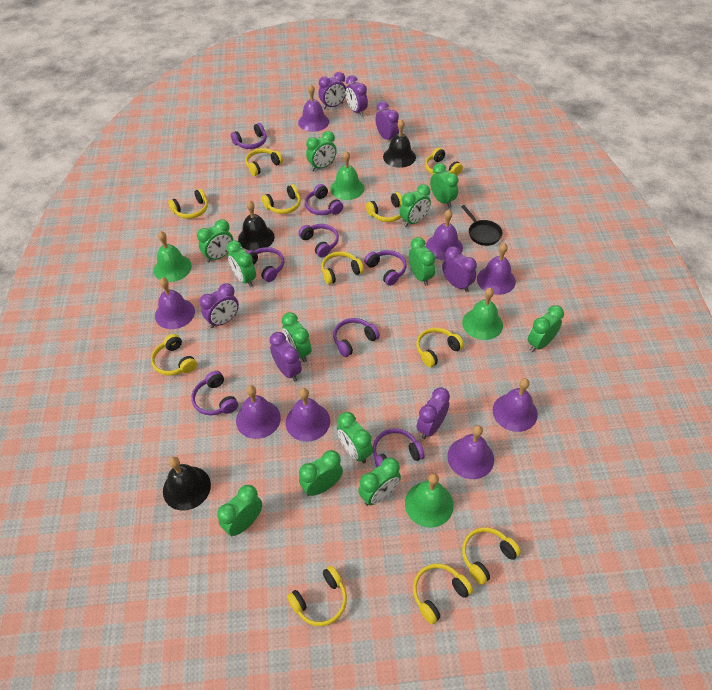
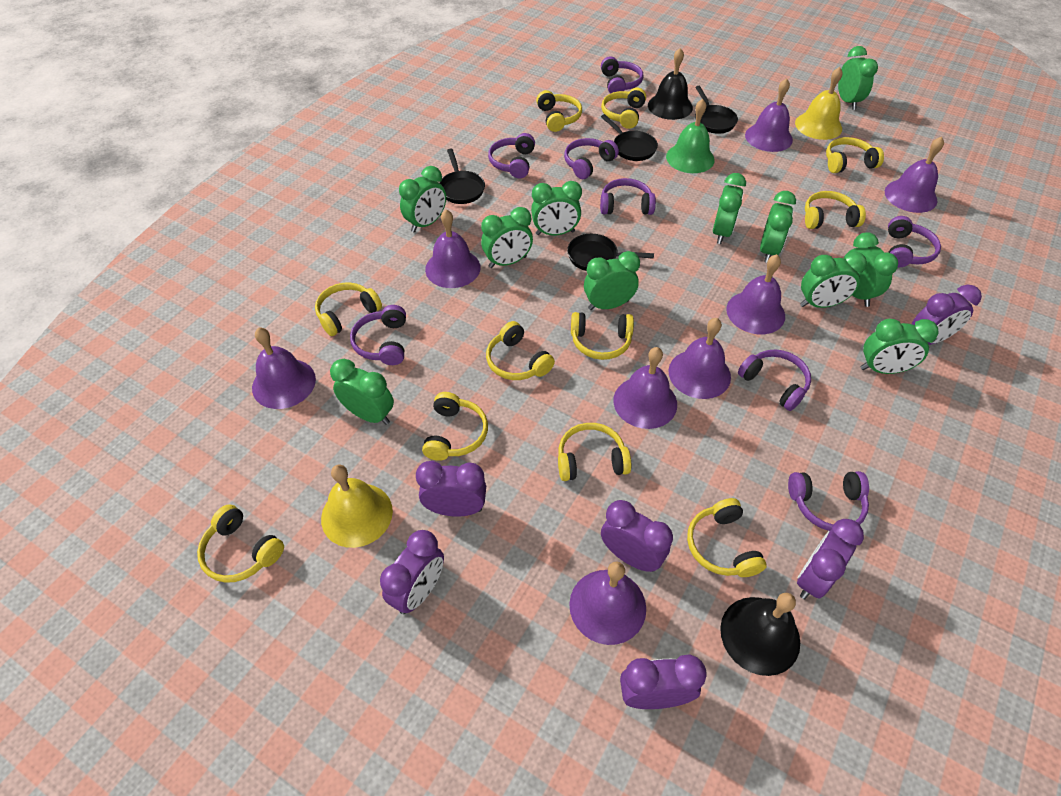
black bell: [163,457,211,511] [238,200,275,251] [383,119,416,168] = 3 -> [648,48,693,120] [720,593,800,676] = 2
black pan: [461,205,503,246] = 1 -> [439,149,485,204] [567,234,654,271] [601,114,658,161] [695,86,738,134] = 4
green bell: [154,231,192,282] [330,151,365,200] [405,473,454,528] [462,288,503,340] = 4 -> [666,99,715,173] = 1
green clock: [197,219,233,262] [217,485,262,536] [227,240,256,287] [282,312,311,362] [299,450,343,496] [306,131,336,171] [337,412,373,464] [358,457,401,506] [400,184,431,227] [409,237,435,286] [430,163,458,208] [528,305,564,352] = 12 -> [330,359,394,425] [399,166,446,232] [481,207,533,268] [531,181,582,235] [584,251,640,310] [713,173,746,244] [760,191,796,263] [800,252,867,308] [838,46,878,110] [844,232,898,307] [861,319,938,374] = 11
purple clock: [200,283,239,328] [269,332,302,381] [318,72,346,110] [345,75,368,117] [375,101,399,140] [416,388,450,439] [442,246,477,292] = 7 -> [380,530,444,614] [416,461,486,517] [601,500,673,572] [620,654,707,709] [797,519,864,599] [912,285,982,345] = 6
yellow bell: none = 0 -> [321,464,393,548] [795,67,843,140] = 2

